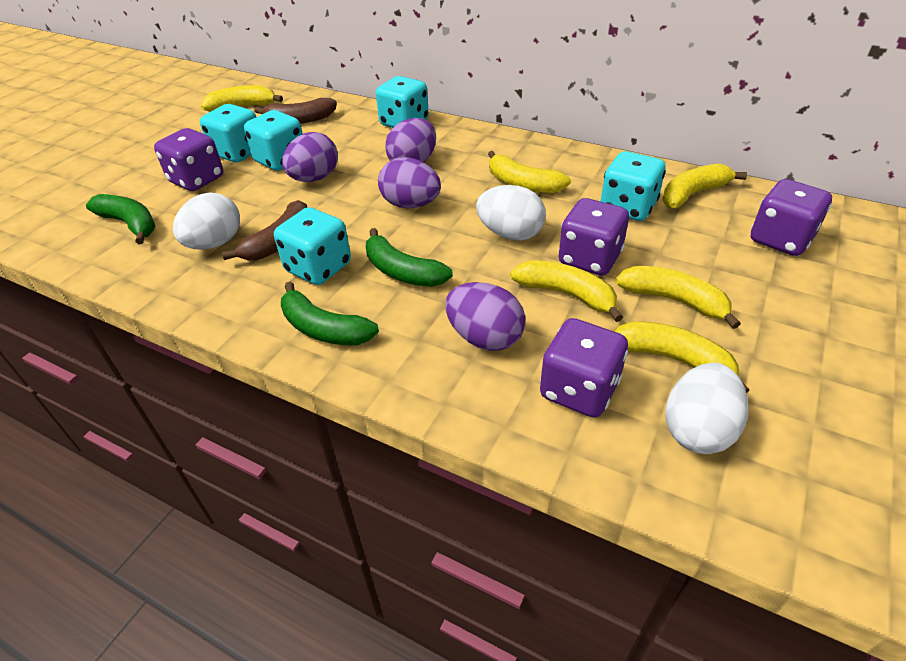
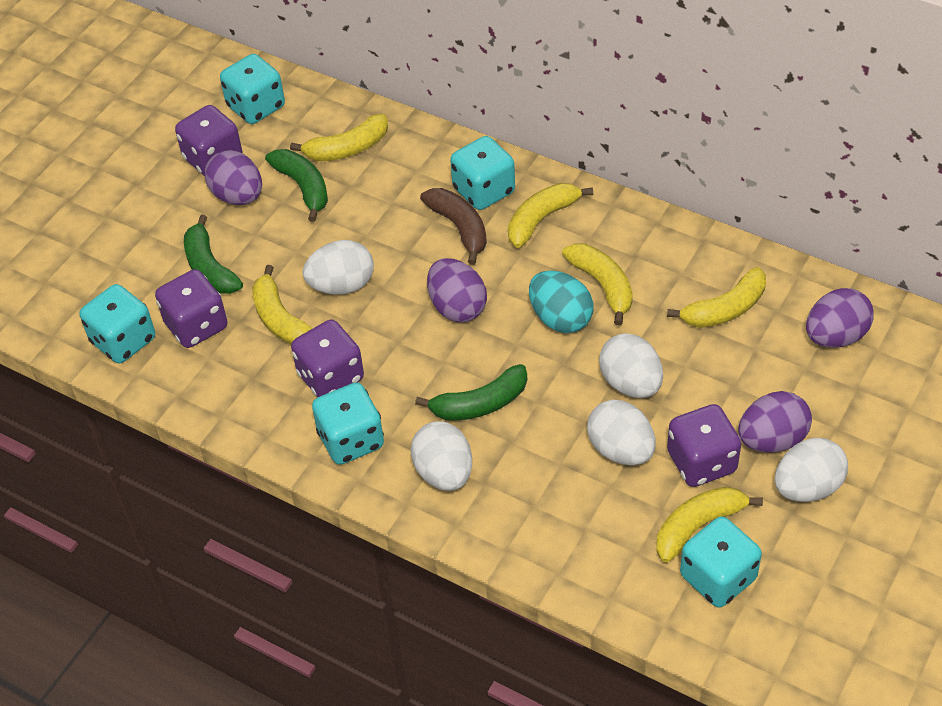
brown banana: [222,200,307,261] [254,98,337,124] = 2 -> [420,188,487,265] = 1
turquoise egg: none = 0 -> [529,271,594,333] = 1
white egg: [173,192,240,250] [476,185,546,241] [665,363,748,454] = 3 -> [303,240,374,295] [410,421,472,491] [587,400,656,465] [599,333,663,398] [775,438,848,502] = 5

